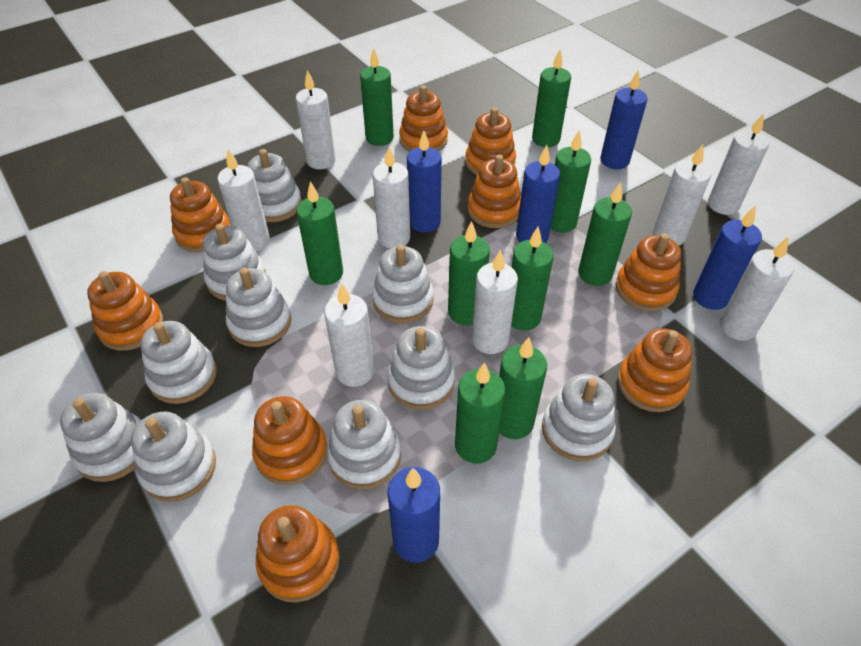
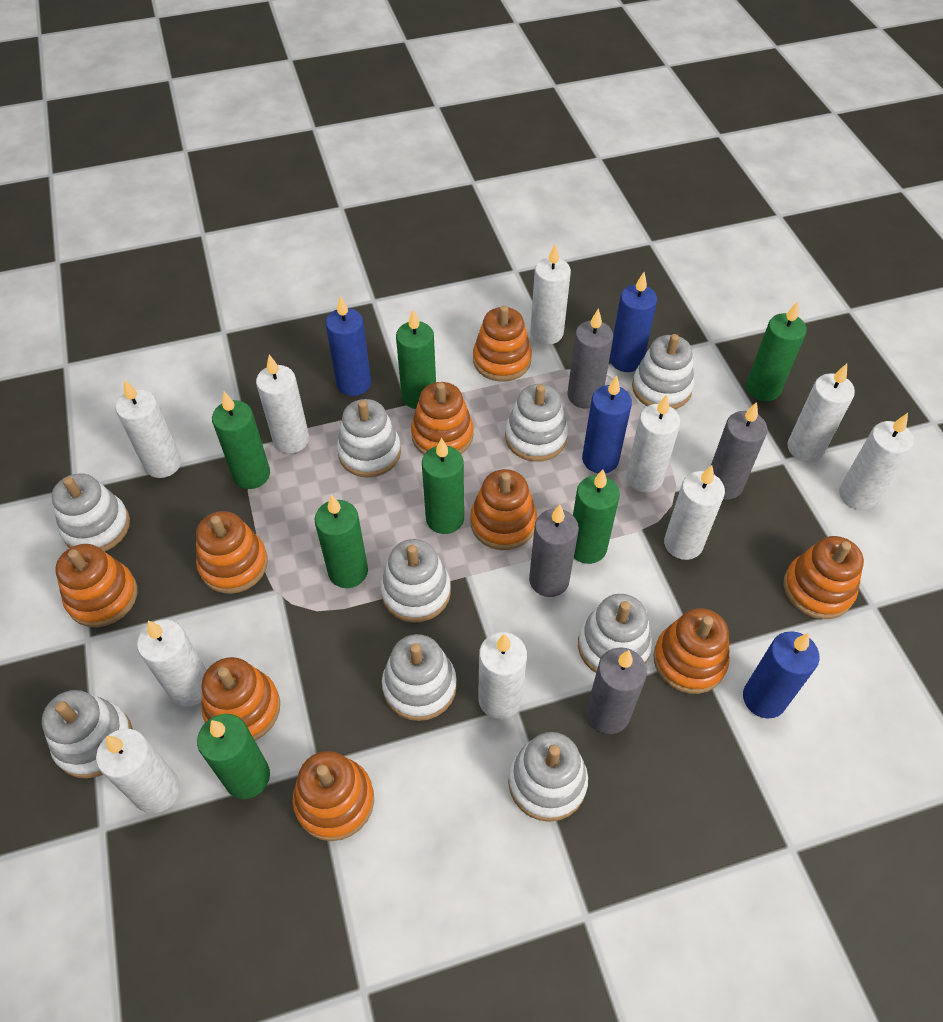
blue candle: [388,467,440,563] [407,131,442,233] [516,145,560,243] [601,69,647,169] [693,206,762,310] = 5 -> [326,296,371,396] [582,375,632,473] [610,272,657,372] [743,631,820,718] = 4
green candle: [296,181,343,285] [360,47,394,146] [448,221,490,325] [455,362,506,464] [499,337,547,439] [511,227,554,331] [532,50,571,147] [550,130,591,233] [578,182,632,286] = 9 -> [197,714,270,799] [212,392,270,489] [315,495,368,588] [396,310,436,409] [422,438,464,534] [573,469,620,564] [746,301,807,401] = 7
grey candle: none = 0 -> [529,504,579,597] [568,308,613,409] [586,647,647,734] [711,402,768,500] = 4
white candle: [217,149,270,251] [296,70,336,169] [324,283,374,387] [373,147,410,249] [472,250,518,354] [653,145,711,246] [708,113,769,215] [719,236,794,341] = 8 -> [96,729,180,814] [116,380,181,478] [137,620,207,707] [256,355,309,453] [478,632,527,719] [530,244,571,345] [626,395,680,492] [664,465,725,560] [787,364,855,462] [839,413,914,510] = 10
white stacking toy: [60,393,141,482] [131,412,216,502] [140,321,217,404] [203,224,266,301] [226,268,291,347] [247,149,302,222] [327,400,401,489] [372,245,434,323] [387,326,455,410] [542,374,616,461] = 10 -> [42,690,133,779] [51,473,130,552] [337,399,401,477] [381,539,451,623] [382,634,457,721] [505,384,568,462] [508,732,588,822] [578,594,652,673] [632,334,694,409] = 9

